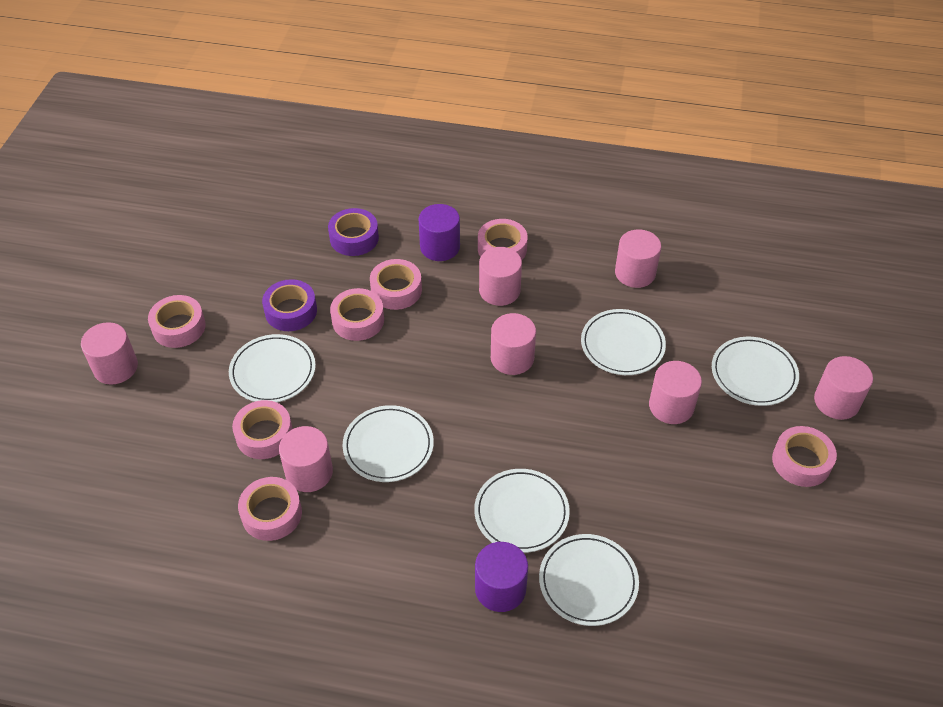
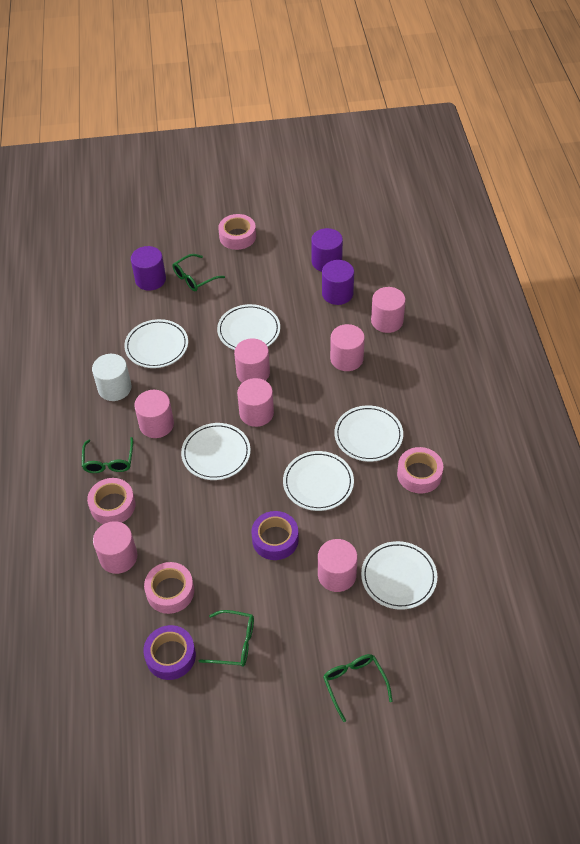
green glasses: none = 0 -> [82,437,133,473] [173,254,225,291] [199,610,254,667] [323,654,392,722] = 4
pink tape: [148,295,206,348] [232,400,293,459] [238,477,302,541] [330,288,384,341] [370,259,422,310] [478,219,528,260] [772,426,837,487] = 7 -> [87,478,135,524] [144,562,194,614] [218,214,256,250] [397,447,443,493] = 4
purple cylinder: [419,204,460,261] [475,542,528,612] = 2 -> [131,246,166,291] [311,228,343,272] [322,260,354,305] = 3
white cylinder: none = 0 -> [92,354,132,401] = 1

